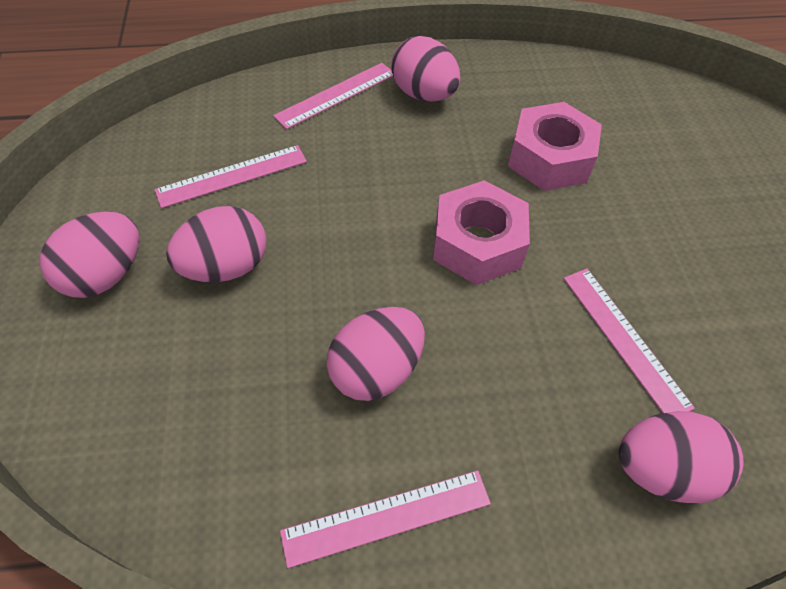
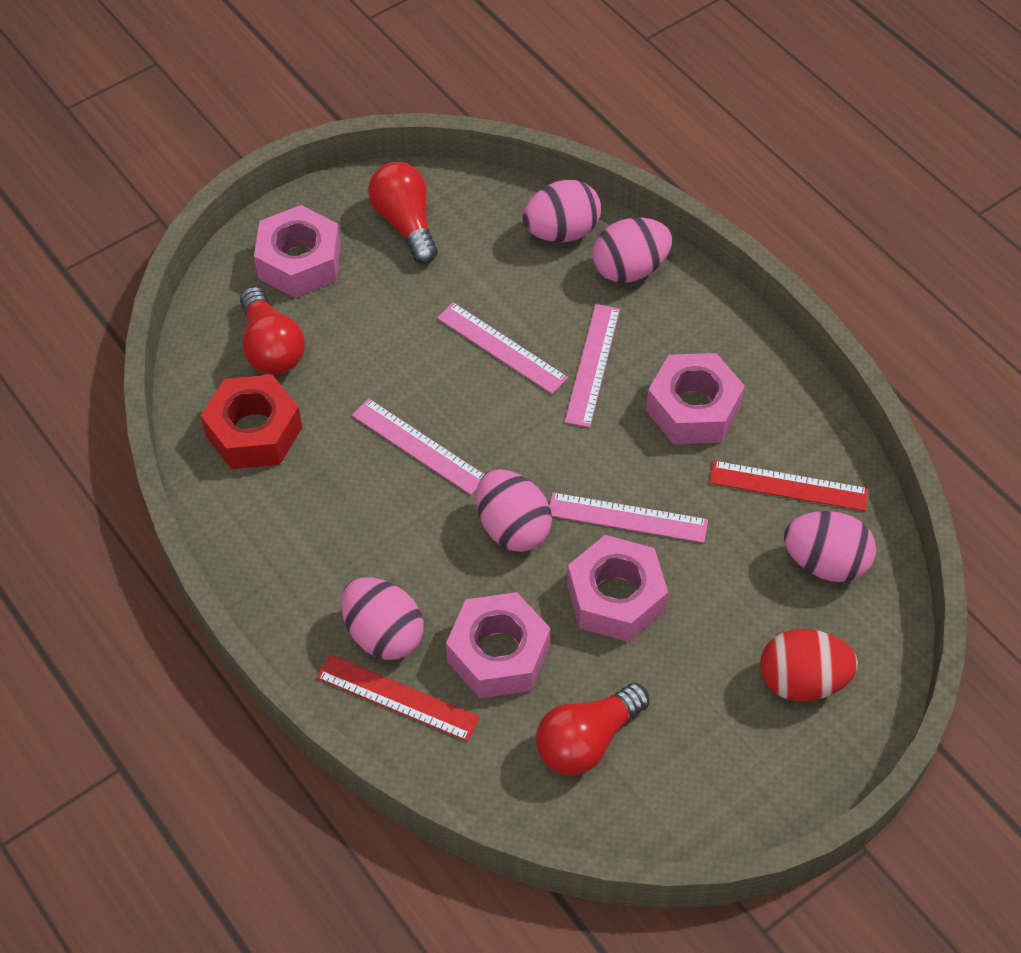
pink nut: [433,180,530,285] [508,102,602,191] = 2 -> [254,205,341,298] [446,592,551,698] [567,535,668,642] [646,353,745,444] = 4
red egg: none = 0 -> [760,629,858,702] = 1
red light bulb: none = 0 -> [240,286,305,375] [368,162,438,264] [536,683,649,775] = 3
red nut: none = 0 -> [201,375,302,469] = 1
red ruler: none = 0 -> [316,654,480,741] [709,461,869,511] = 2

